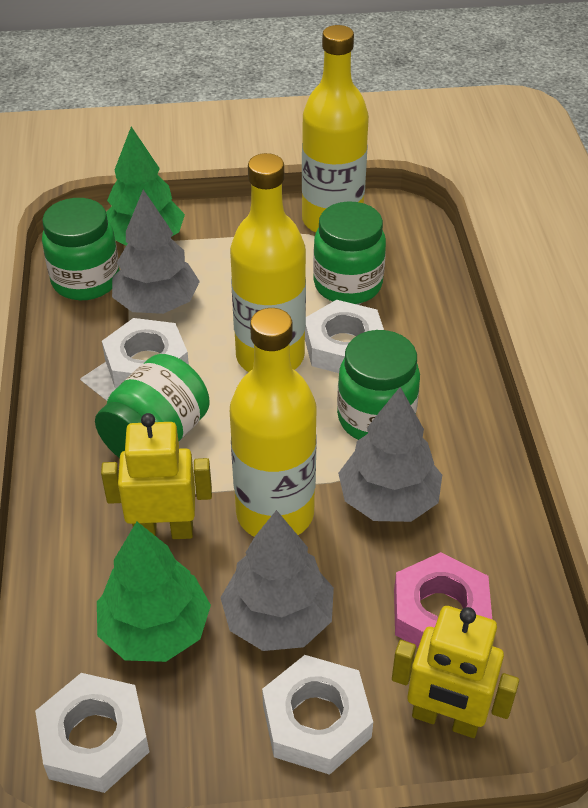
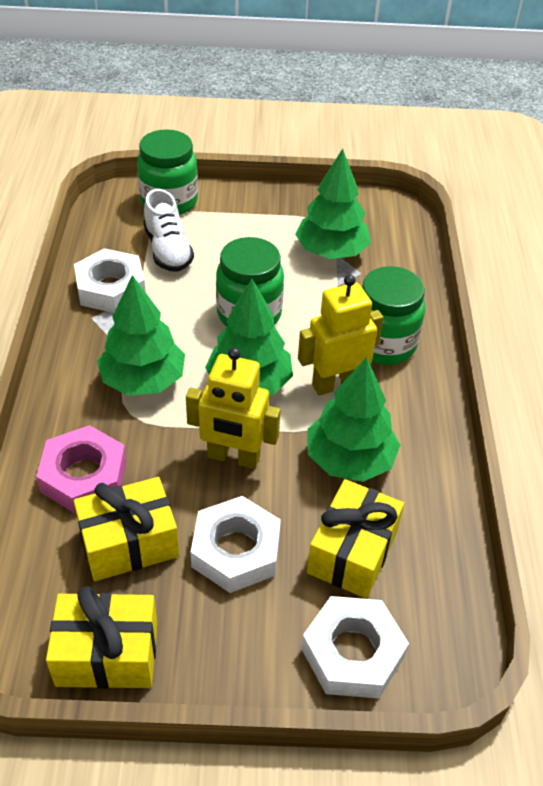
green jar: [42,198,120,300] [95,354,210,458] [313,201,386,304] [337,330,420,440] = 4 -> [137,129,198,215] [216,237,284,327] [362,266,425,365] = 3
green tree: [97,522,211,662] [106,126,185,246] = 2 -> [97,275,185,396] [205,279,293,395] [295,149,371,259] [308,357,400,482] = 4
grey tree: [112,189,200,314] [220,510,334,651] [338,387,442,522] = 3 -> none = 0
white nut: [35,673,150,793] [102,318,189,389] [262,655,373,775] [305,300,384,373] = 4 -> [74,248,146,313] [191,496,281,593] [301,596,409,698] = 3
white shoe: none = 0 -> [144,189,194,272] = 1
yellow bottle: [230,153,306,372] [230,308,317,537] [302,25,369,232] = 3 -> none = 0
yellow gift: none = 0 -> [46,586,158,689] [74,477,179,581] [307,479,404,599] = 3

